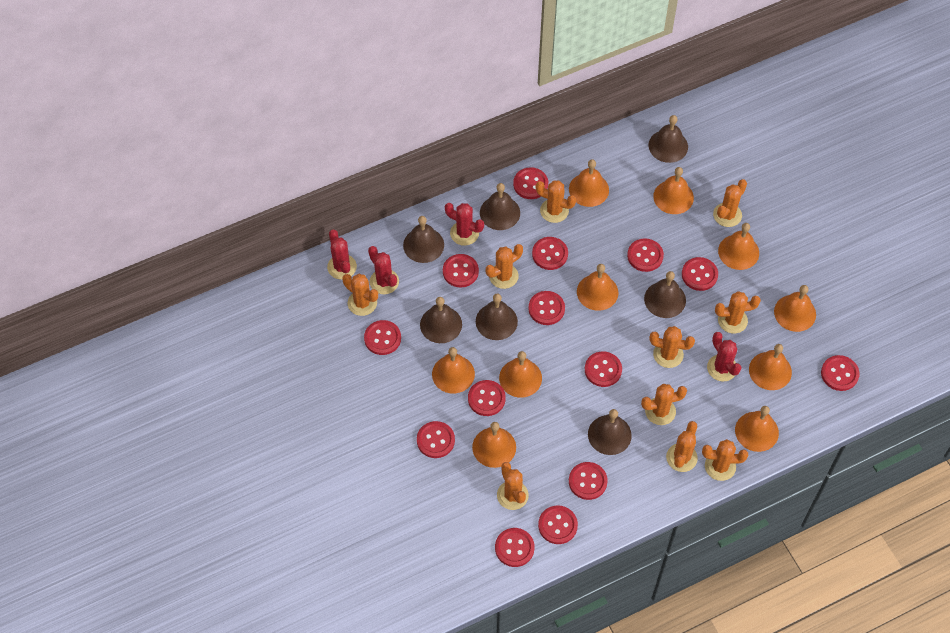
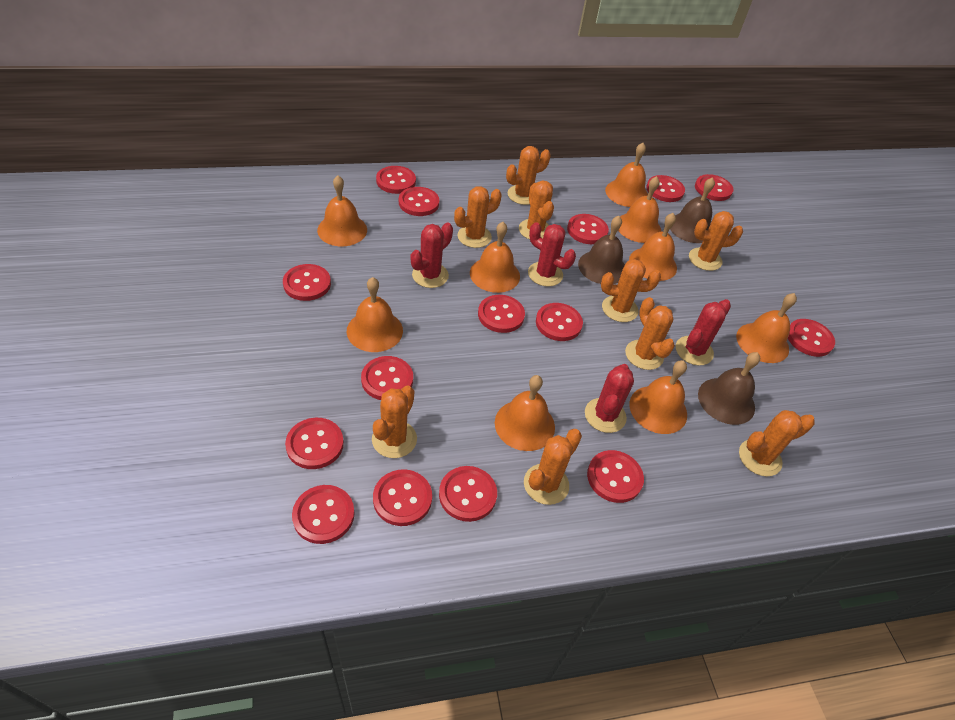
brown bell: [403,216,444,263] [420,297,462,343] [476,294,518,340] [480,183,520,230] [588,409,632,455] [644,271,686,318] [649,115,688,163] = 7 -> [578,216,625,284] [670,177,715,243] [698,352,760,425] = 3
orange bell: [432,347,475,393] [472,422,516,468] [499,351,542,398] [569,159,609,207] [577,264,618,311] [653,167,694,214] [718,223,759,270] [735,406,779,452] [749,344,792,390] [774,285,816,332] = 10 -> [317,175,367,246] [347,277,403,352] [470,222,520,293] [495,375,555,451] [605,143,648,207] [618,176,662,243] [629,213,677,281] [629,360,687,434] [736,293,797,363] = 9
orange cactus: [342,274,378,316] [486,244,523,289] [497,462,529,510] [536,181,576,223] [641,384,687,425] [649,326,695,368] [666,421,698,472] [702,439,748,481] [713,179,747,227] [715,291,761,333] = 10 -> [372,385,417,458] [454,186,502,248] [506,146,551,205] [519,180,554,239] [524,429,582,505] [601,259,661,322] [625,297,675,370] [689,211,743,271] [739,410,815,477] = 9
red button: [364,320,401,355] [417,421,455,458] [443,254,479,287] [468,380,506,416] [495,528,535,567] [513,167,548,199] [528,291,565,325] [532,237,568,270] [538,505,578,544] [569,462,608,500] [585,351,622,387] [627,238,664,272] [682,257,718,291] [821,355,860,391] = 14 -> [283,264,331,301] [285,418,344,469] [292,485,355,544] [361,356,413,400] [373,469,432,526] [376,166,416,194] [399,187,439,216] [439,466,497,522] [478,295,525,333] [536,303,583,341] [567,214,609,244] [587,450,644,503] [646,175,685,202] [695,174,734,201] [788,319,835,357] = 15

